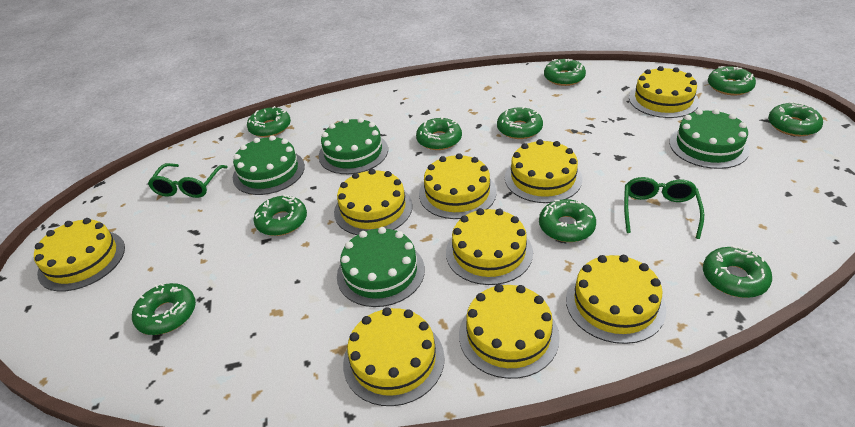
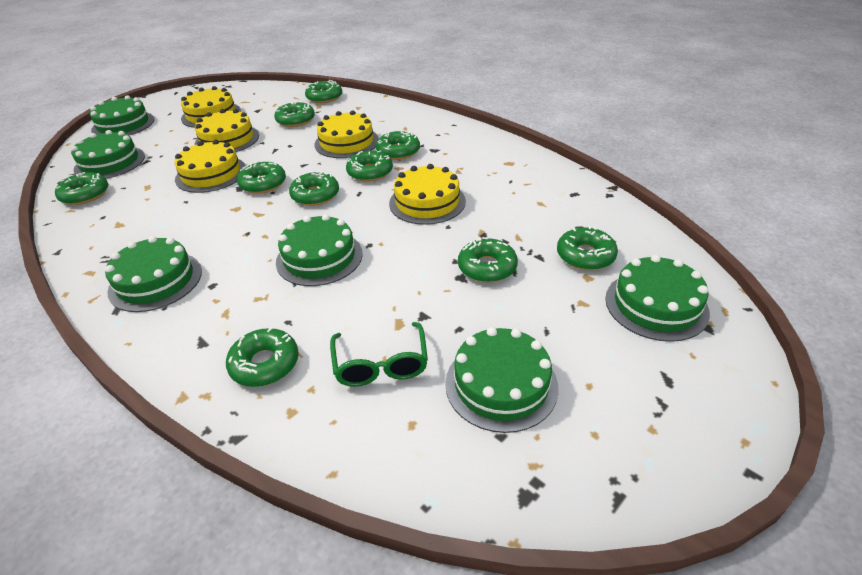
green cake: [233,135,305,195] [319,118,388,174] [337,227,425,307] [669,109,750,169] = 4 -> [71,130,145,179] [90,95,154,135] [105,236,202,312] [276,214,363,286] [445,327,558,433] [605,255,710,342] = 6
green glasses: [148,163,228,198] [624,177,704,239] = 2 -> [330,322,428,387] = 1
yellow cake: [34,218,125,291] [334,169,412,235] [343,307,445,406] [419,153,497,219] [446,208,533,285] [459,284,560,379] [505,139,582,203] [566,255,666,344] [629,66,699,118] = 9 -> [175,140,246,193] [181,86,241,128] [195,109,259,152] [314,110,379,158] [389,164,466,225] = 5

